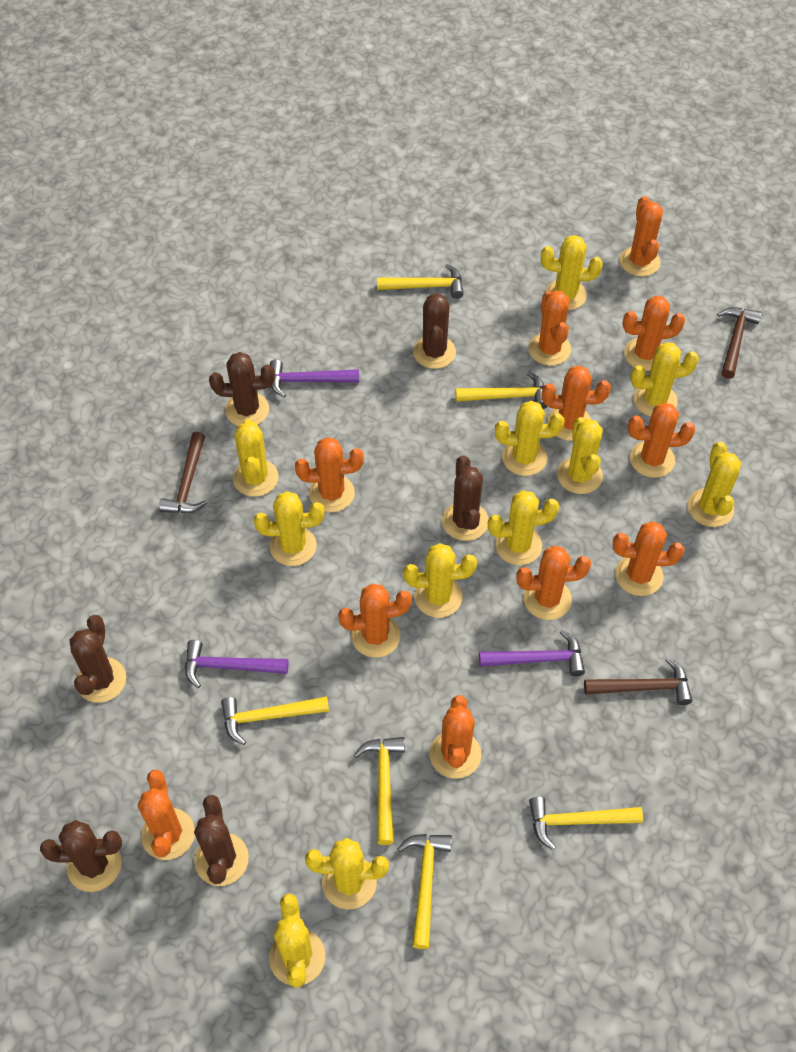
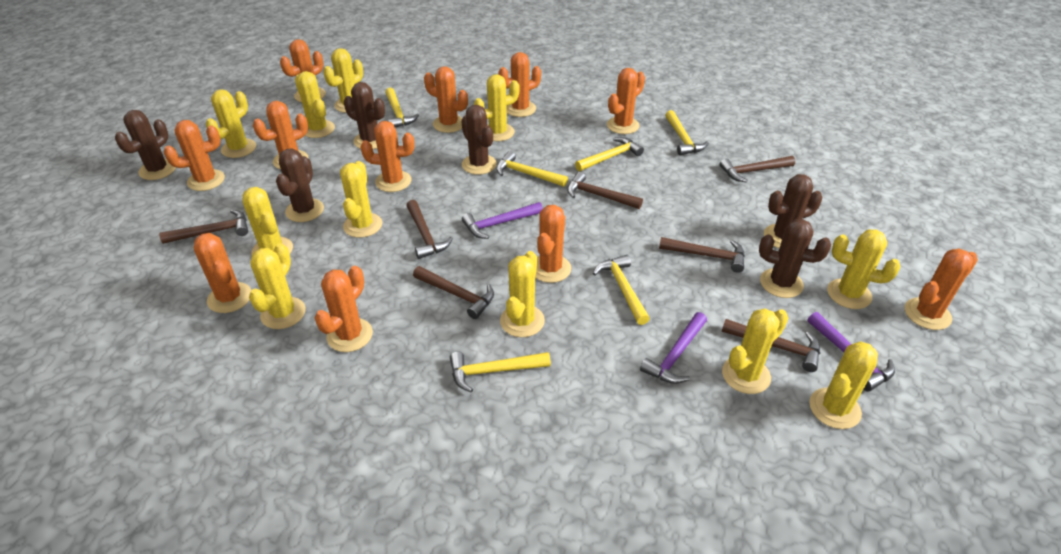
brown hammer: [159,432,207,513] [584,657,692,705] [717,307,762,379] = 3 -> [159,210,248,244] [406,200,453,259] [413,266,494,319] [567,172,643,209] [659,237,745,273] [719,156,795,182] [722,319,820,372] = 7

